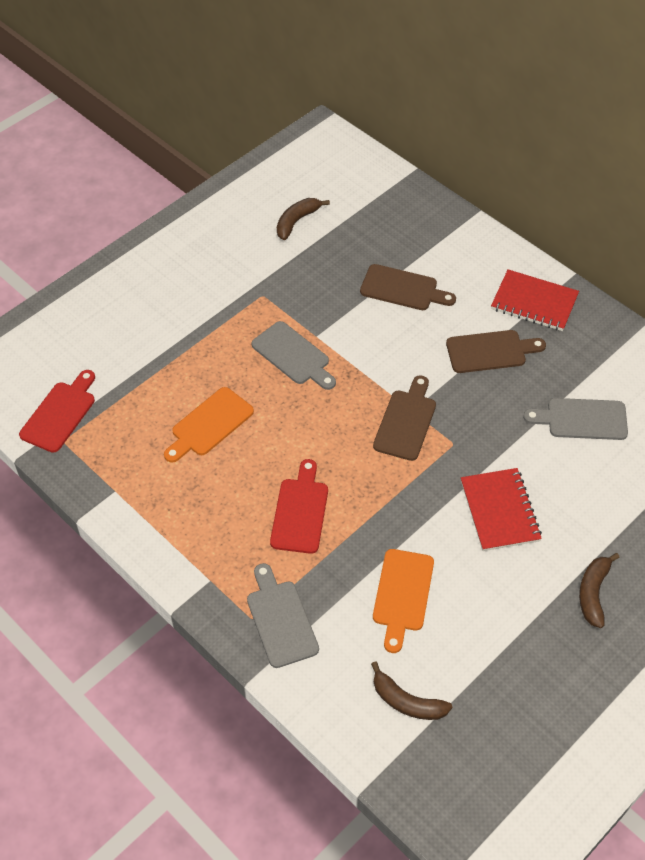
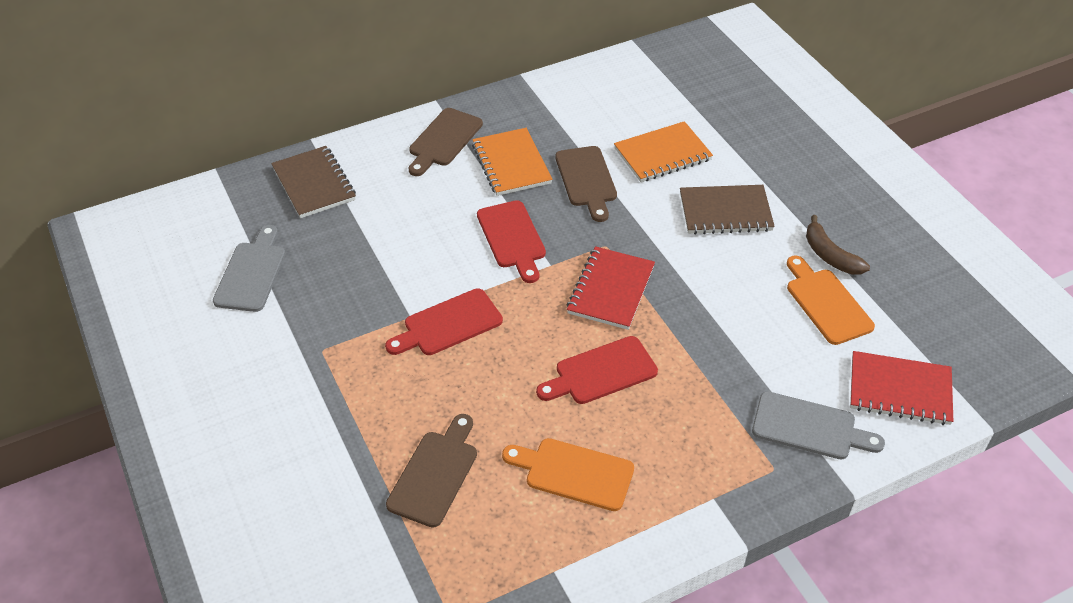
brown banana: [277,198,330,240] [371,661,452,720] [579,553,620,628] = 3 -> [806,215,870,275] = 1
brown notebook: none = 0 -> [271,146,356,218] [680,185,775,235] = 2
grey cutting board: [247,563,319,668] [252,321,336,390] [523,398,628,440] = 3 -> [213,225,285,312] [752,391,885,460] = 2
orange notebook: none = 0 -> [472,128,552,196] [614,121,713,182] = 2
red cutting board: [19,370,95,453] [270,459,328,554] = 2 -> [385,288,503,355] [477,200,546,283] [536,336,658,404] = 3

